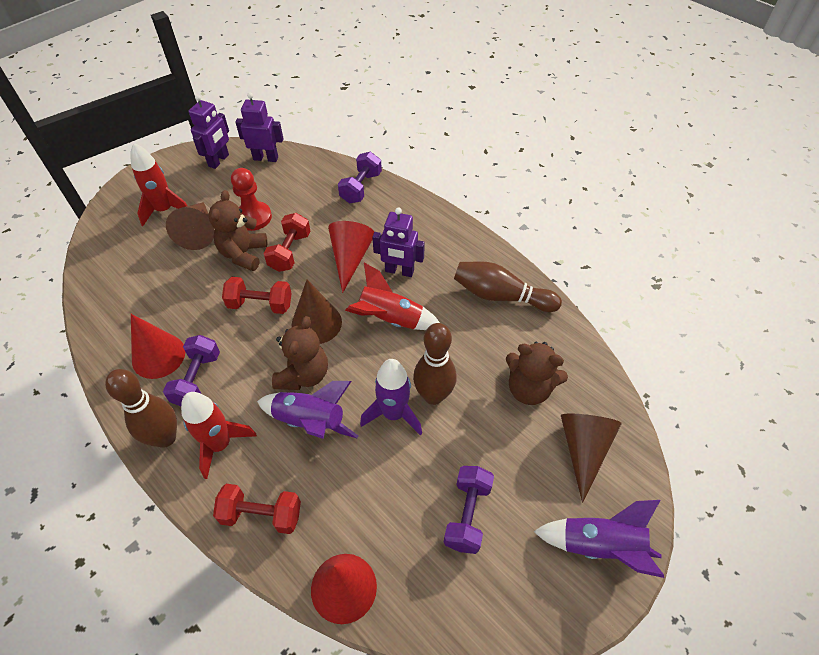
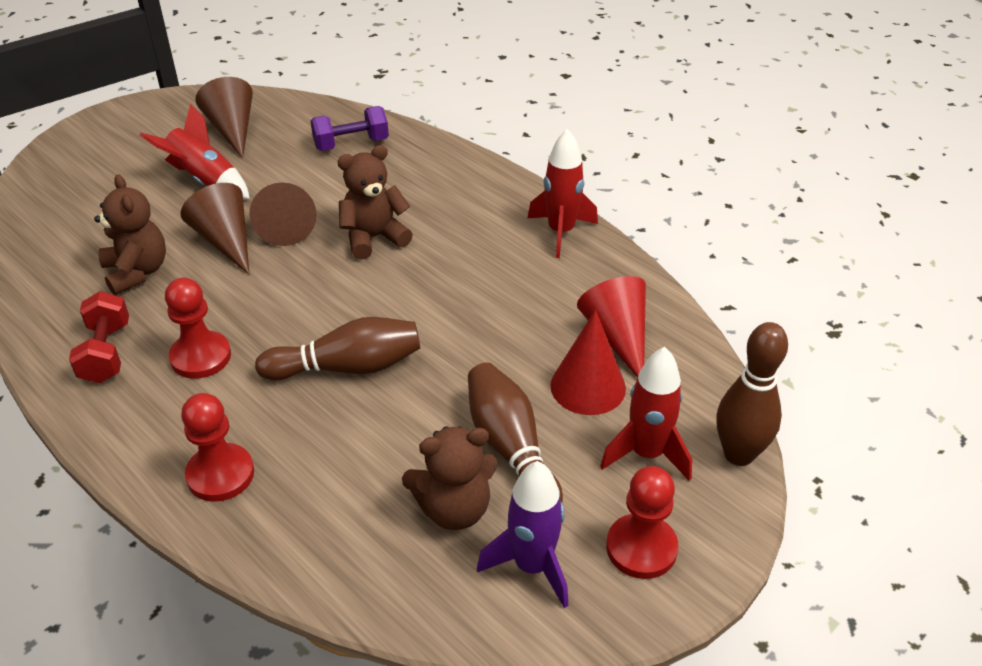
purple dumbbell: [163,335,220,406] [338,152,382,203] [444,466,494,554] = 3 -> [310,106,389,151] = 1
purple robot: [189,95,229,169] [235,92,284,162] [372,208,425,277] = 3 -> none = 0
purple rocket: [257,381,358,439] [360,359,422,436] [533,500,664,578] = 3 -> [477,461,568,608] = 1
red cone: [131,314,185,379] [311,554,377,624] [328,221,374,293] = 3 -> [550,310,626,415] [577,276,646,378] = 2
red dumbbell: [213,484,301,534] [222,277,292,314] [263,213,310,272] = 3 -> [69,291,129,383] = 1
red pawn: [231,168,272,231] = 1 -> [165,278,231,379] [181,393,254,502] [606,466,678,579] = 3

